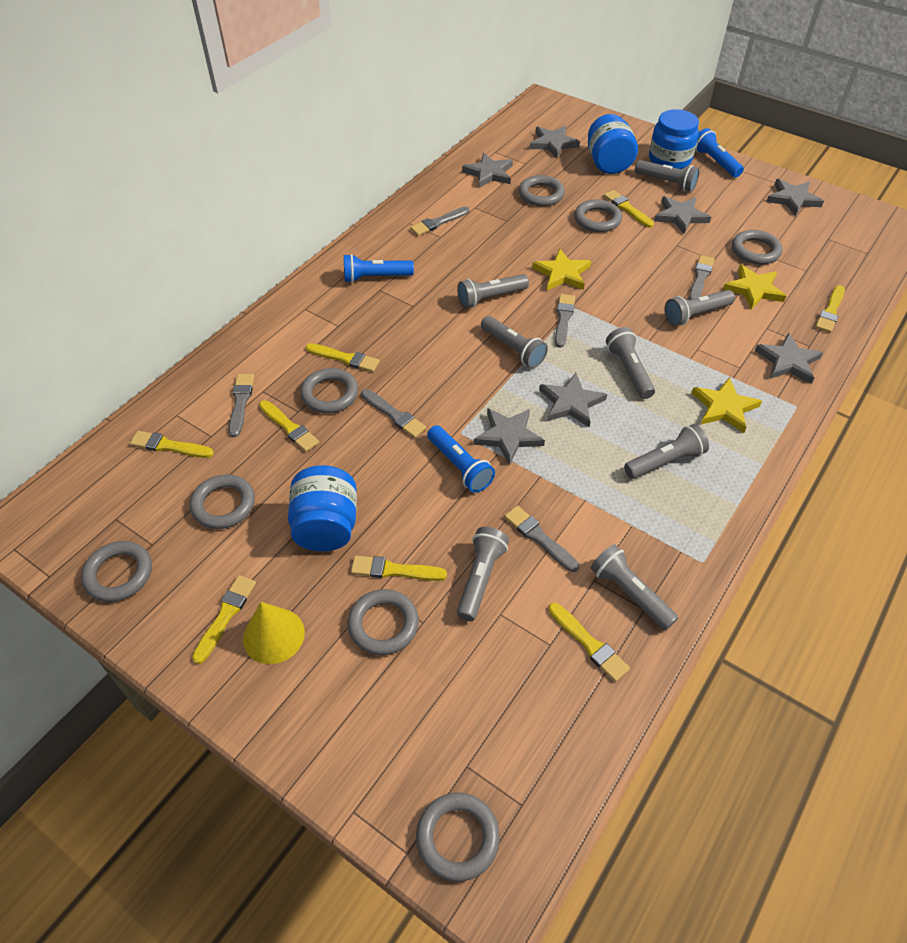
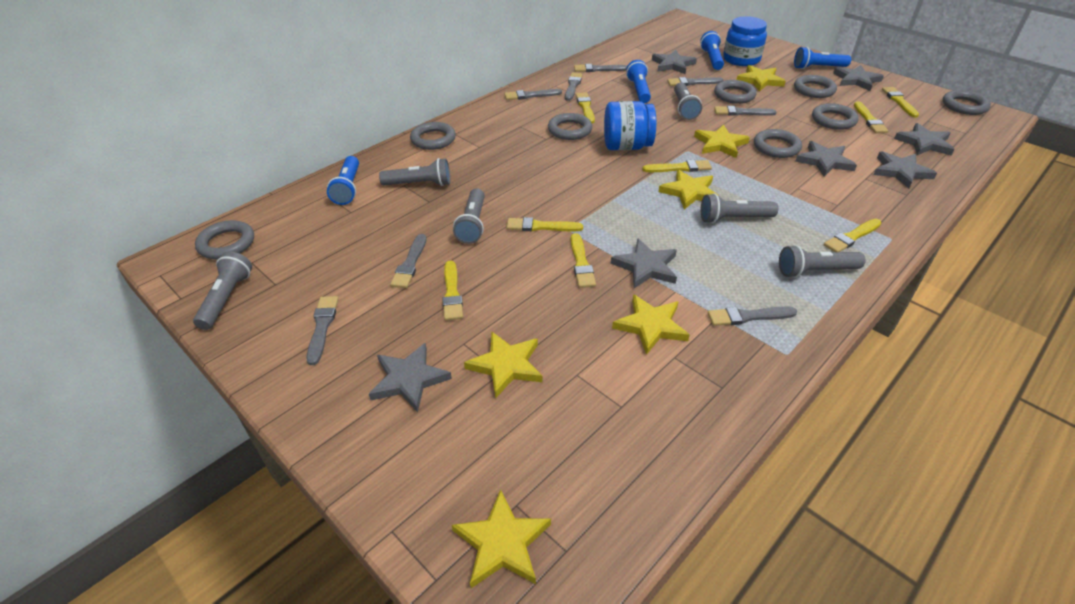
blue flashlight: [344,254,414,283] [427,425,495,493] [695,128,744,177] = 3 -> [327,156,359,205] [626,60,651,103] [700,31,724,70] [794,47,851,69] = 4
blue jar: [288,465,357,552] [588,114,638,174] [649,109,699,169] = 3 -> [604,101,656,150] [723,16,767,66] = 2
grey brush: [229,374,254,437] [361,389,426,438] [410,206,470,236] [505,506,579,572] [555,294,575,348] [689,255,715,300] = 6 -> [306,296,339,365] [390,234,426,288] [504,89,562,100] [565,72,583,101] [574,64,627,72] [667,77,724,86] [708,306,797,326] [714,106,777,116] = 8
grey flashlight: [457,274,529,308] [457,527,509,621] [481,316,548,368] [591,544,678,630] [606,327,655,399] [624,424,709,479] [635,160,700,192] [664,290,735,326] = 8 -> [193,252,252,330] [379,158,450,186] [453,188,485,244] [674,83,702,120] [701,193,778,223] [779,245,866,278] = 6
yellow cone: [243,602,305,664] = 1 -> none = 0
yellow star: [532,249,591,290] [692,377,762,433] [723,265,786,309] = 3 -> [452,489,551,588] [464,331,543,399] [612,294,689,355] [659,170,718,210] [694,124,750,158] [737,65,786,92] = 6

